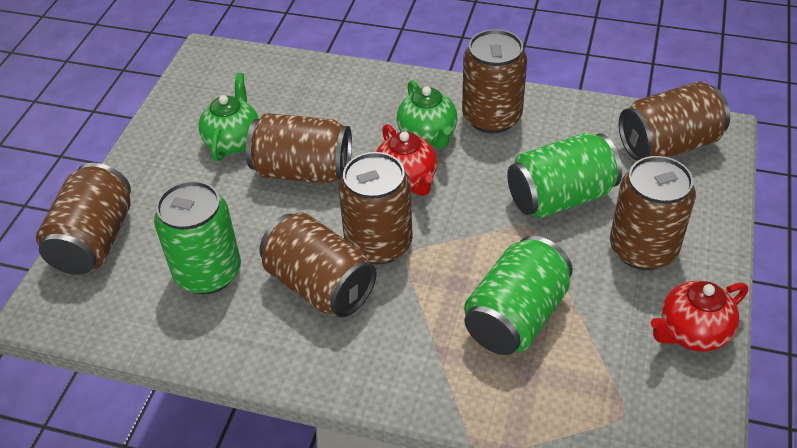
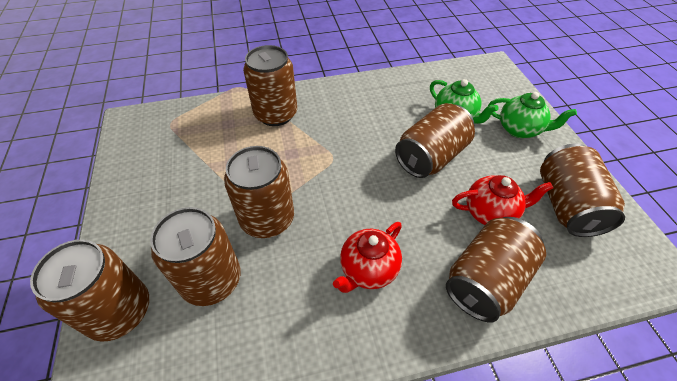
green can: [154,181,241,294] [464,236,573,355] [507,133,622,218] = 3 -> none = 0

